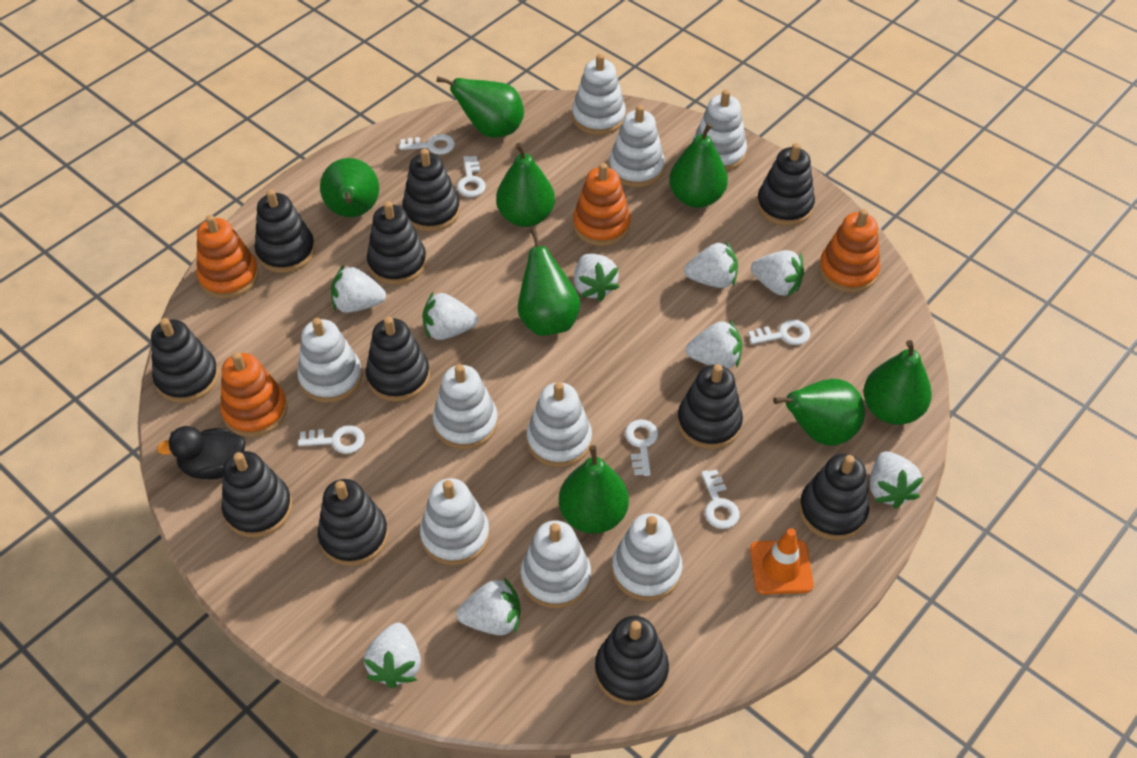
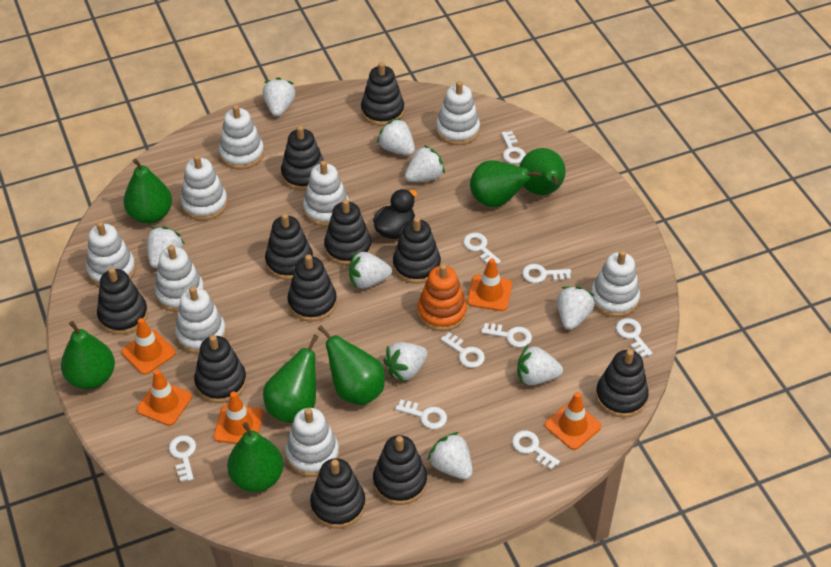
green pear: [320,158,379,217] [437,76,524,138] [496,143,555,227] [518,228,581,336] [559,445,629,534] [669,123,728,208] [773,379,865,446] [863,340,932,425] = 8 -> [61,321,115,390] [124,158,172,224] [227,422,283,492] [263,334,319,423] [318,325,385,405] [470,160,541,207] [520,148,565,195] = 7
orange stacking toy: [196,215,259,299] [220,352,288,437] [573,163,631,246] [819,209,880,293] = 4 -> [418,264,467,331] = 1
orange traffic cone: [750,528,814,595] = 1 -> [121,318,176,375] [137,369,192,426] [214,391,264,444] [467,258,512,311] [545,392,601,450] = 5
white key: [298,425,365,454] [399,134,455,155] [457,156,486,197] [625,419,658,476] [701,469,740,529] [748,320,810,345] = 6 -> [169,435,196,482] [395,400,447,429] [441,332,485,368] [463,233,501,264] [481,323,532,347] [502,131,526,164] [512,431,560,470] [522,264,571,283] [616,318,652,358] = 9

